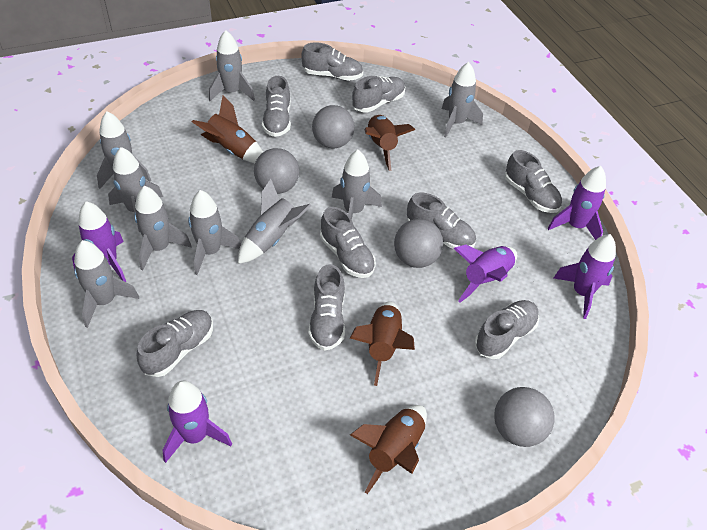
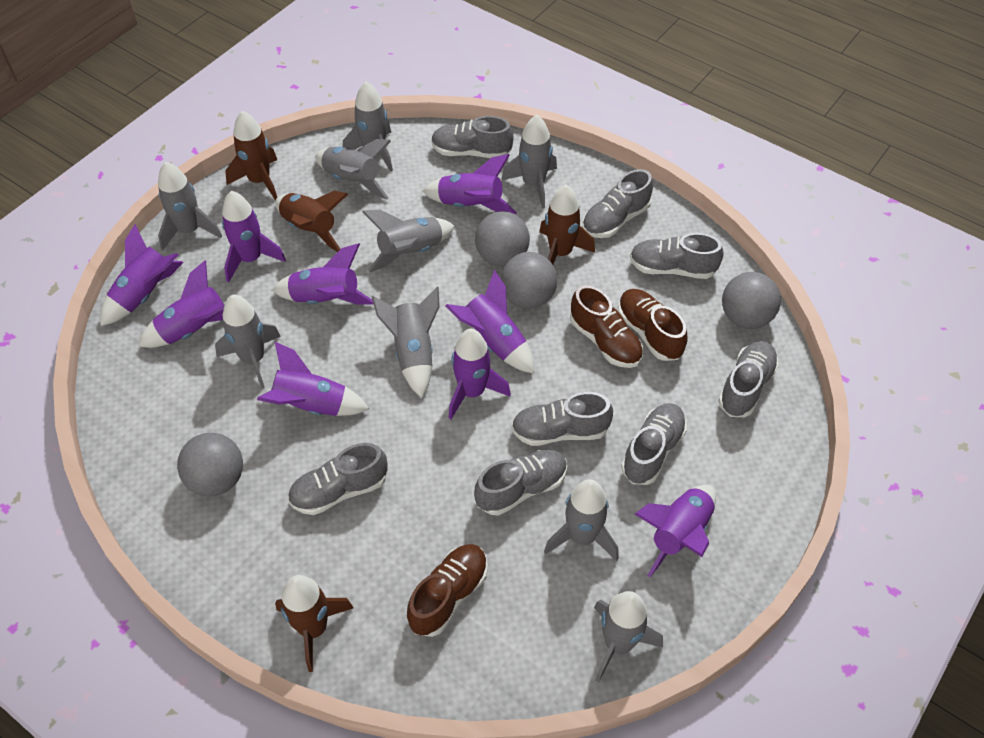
brown shoe: none = 0 -> [407,544,488,637] [570,285,643,368] [618,289,688,361] = 3
grey shoe: [137,310,213,377] [262,76,291,137] [301,42,363,81] [308,264,345,351] [320,207,376,278] [352,76,405,112] [407,193,476,250] [475,300,539,359] [505,150,562,213] = 9 -> [288,443,388,515] [431,116,513,158] [474,450,567,516] [511,392,613,446] [582,169,653,238] [621,403,687,485] [630,233,724,279] [718,341,779,417] = 8
purple rocket: [72,201,126,282] [163,381,232,463] [454,245,517,302] [548,166,606,240] [553,234,616,319] = 5 -> [100,224,184,326] [138,260,224,348] [222,191,286,282] [257,342,369,416] [272,243,373,305] [422,154,517,214] [446,270,534,373] [449,329,511,419] [635,485,716,577] = 9

